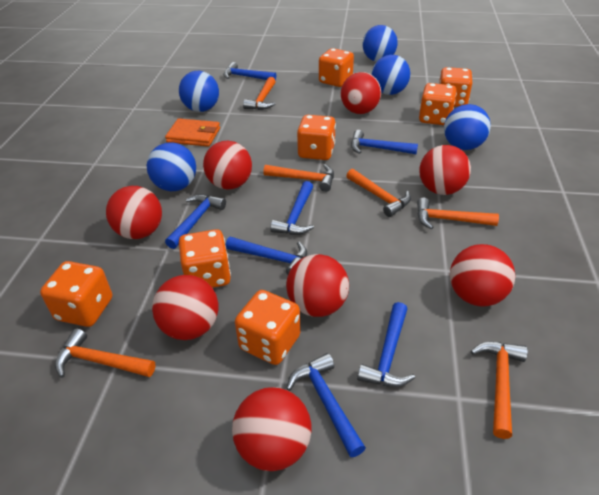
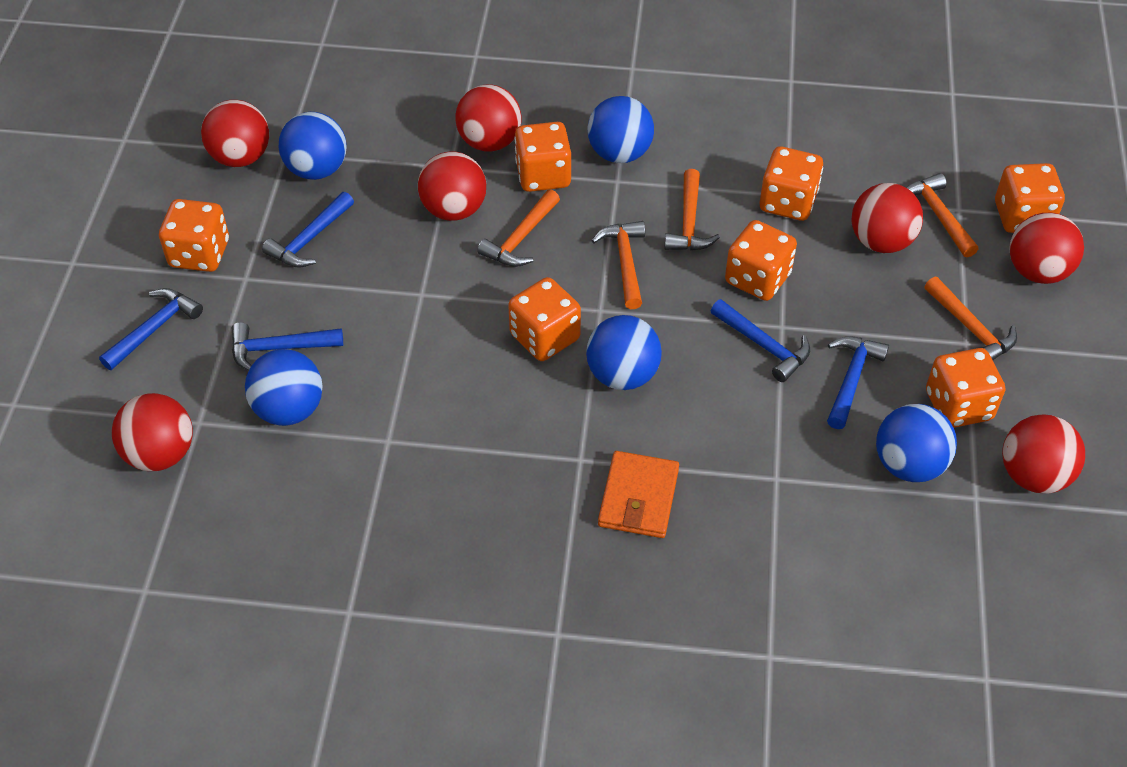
blue hammer: [165,194,226,249] [223,62,276,81] [226,237,307,275] [270,181,314,235] [286,353,366,457] [351,130,418,154] [357,302,415,387] = 7 -> [99,288,203,370] [232,322,343,371] [262,192,354,268] [711,299,810,382] [827,336,889,429] = 5
orange hammer: [55,329,155,378] [243,77,276,110] [263,164,334,192] [346,169,411,217] [417,198,499,229] [471,342,528,439] = 6 -> [477,189,560,267] [591,221,645,309] [664,169,720,251] [906,173,978,257] [924,277,1017,360] = 5
red ball: [106,186,162,239] [152,275,218,340] [203,141,252,190] [232,387,311,471] [286,254,349,317] [341,72,381,114] [419,145,471,195] [450,244,515,306] = 8 -> [112,393,193,471] [201,100,269,167] [418,152,486,221] [455,85,522,152] [852,183,923,253] [1002,414,1085,493] [1009,212,1084,284] = 7

